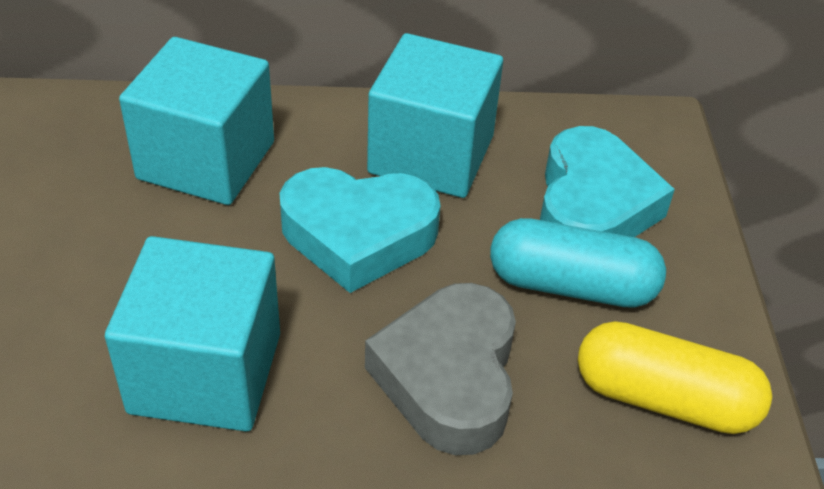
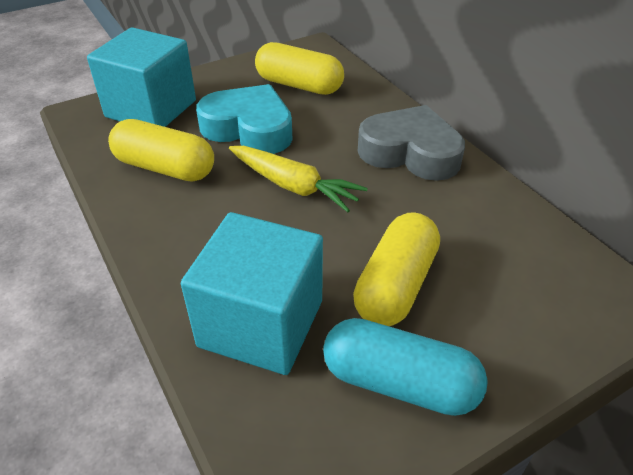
turquoise cube: [105,236,280,432] [119,37,274,205] [367,33,503,198] = 3 -> [87,27,196,127] [181,212,323,375] = 2
turquoise heart: [280,167,441,293] [540,126,675,237] = 2 -> [196,84,293,154] = 1
yellow capsule: [578,321,772,434] = 1 -> [108,119,214,182] [255,42,344,95] [353,212,440,326] = 3
yellow carrot: none = 0 -> [229,146,368,212] = 1

